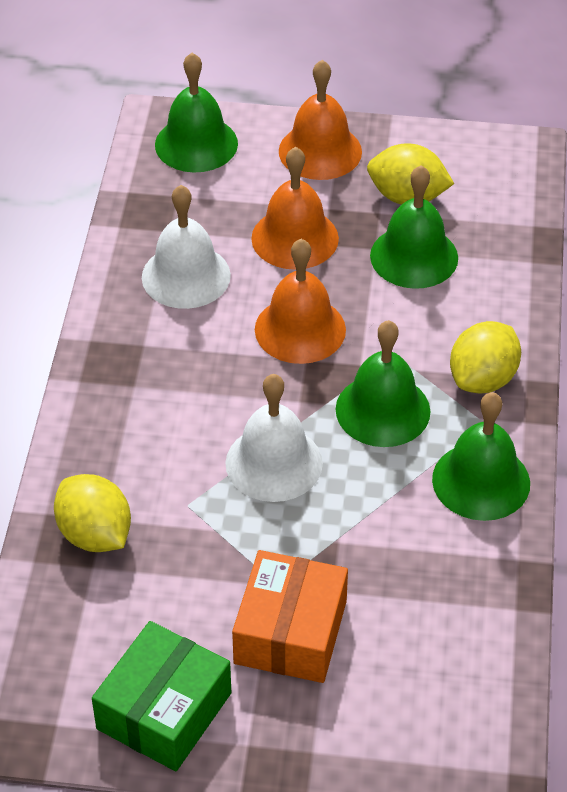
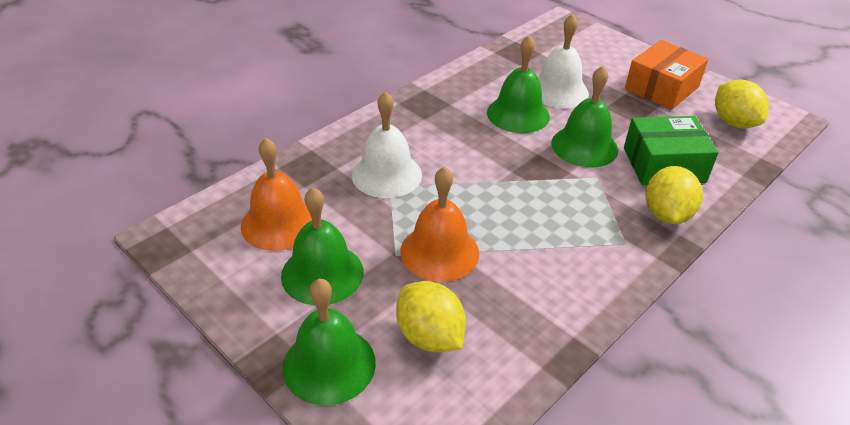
orange bell: [251,147,339,270] [255,239,346,364] [279,60,362,180] = 3 -> [241,138,312,251] [400,166,479,282] = 2

